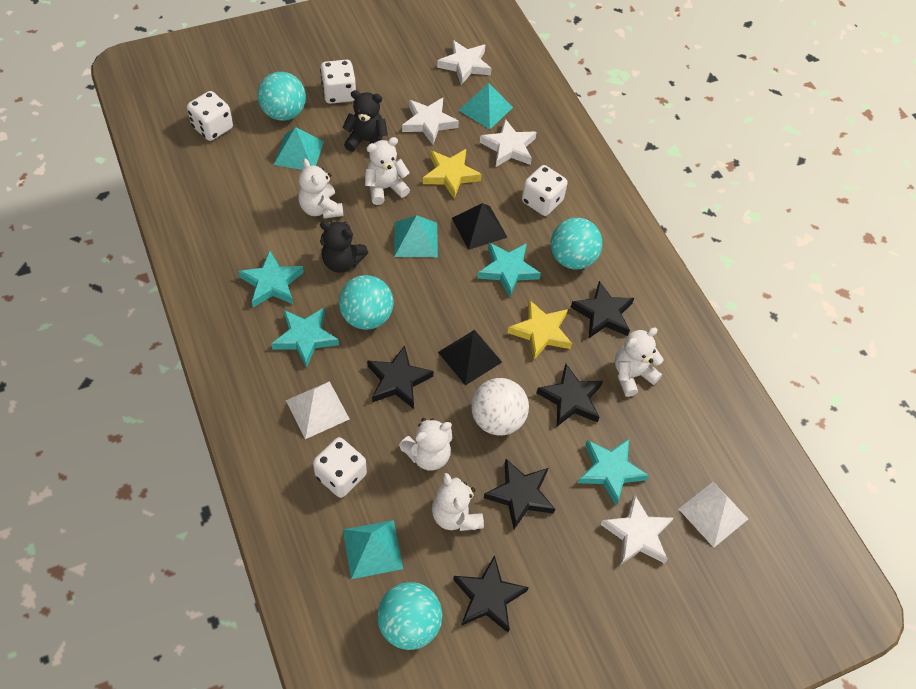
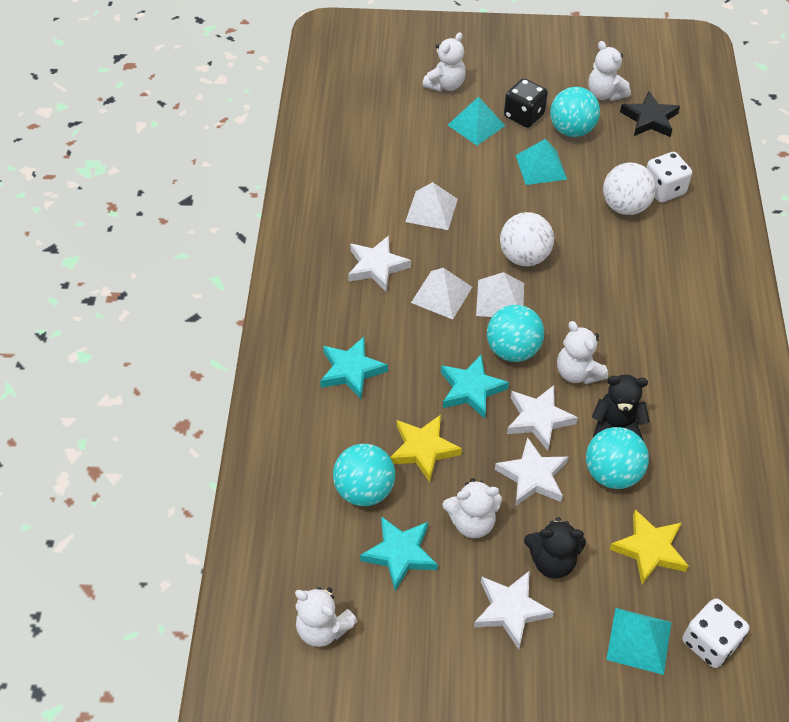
black dice: none = 0 -> [504,78,548,128] = 1
black pyramid: [438,330,502,385] [452,203,508,250] = 2 -> none = 0
black star: [367,345,433,409] [453,555,529,633] [484,459,555,529] [536,364,603,426] [570,281,634,338] = 5 -> [620,91,680,137] = 1
turquoise pyramid: [273,127,324,170] [343,520,403,579] [394,215,438,257] [458,83,513,129] = 4 -> [448,97,505,145] [516,139,567,185] [606,608,671,675] = 3
turquoise star: [238,251,304,307] [271,308,339,368] [478,243,541,298] [578,439,649,505] = 4 -> [320,337,388,399] [360,516,438,591] [441,355,509,419] = 3
white ball: [471,378,529,436] = 1 -> [500,212,554,266] [603,163,656,215] = 2
white dice: [187,91,233,141] [313,437,367,498] [320,60,356,104] [522,165,568,216] = 4 -> [646,152,692,203] [683,598,749,668] = 2
white pyramid: [286,381,350,439] [679,482,748,548] = 2 -> [405,182,458,230] [411,268,472,319] [476,272,524,317] = 3

